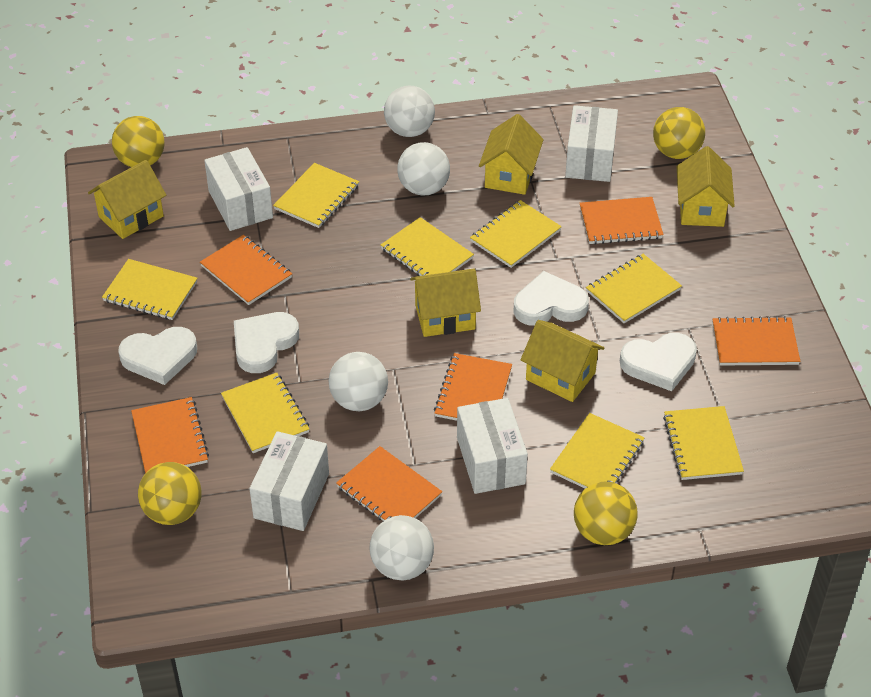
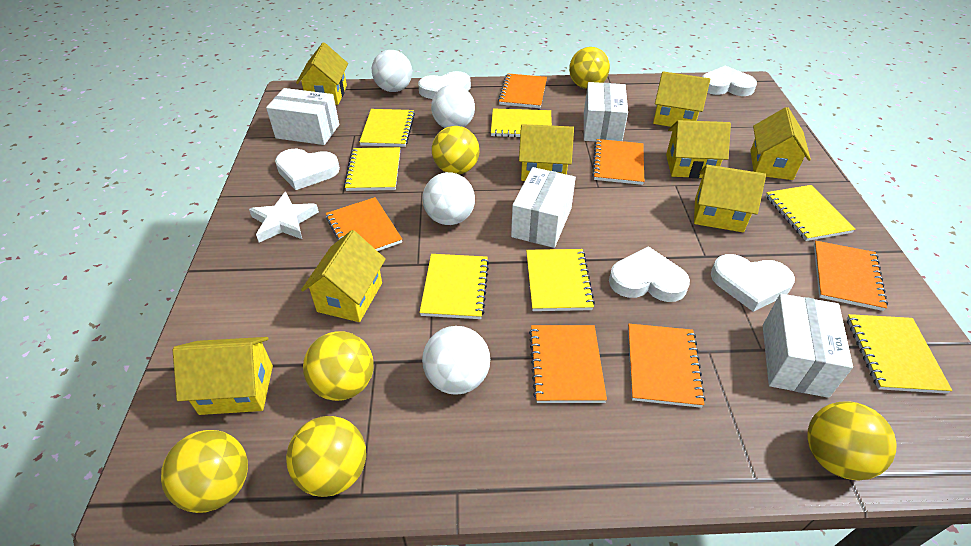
white heart: [118,327,197,385] [234,312,299,373] [513,271,589,326] [620,333,697,391] = 4 -> [275,149,340,190] [418,71,471,99] [609,246,690,302] [702,65,757,96] [711,254,795,312] = 5
white star: none = 0 -> [249,192,319,242] = 1
yellow ball: [112,116,165,167] [138,462,202,525] [574,481,638,545] [653,107,705,159] = 4 -> [161,430,248,513] [286,416,366,497] [303,331,374,401] [432,126,480,174] [569,47,610,89] [807,402,897,480] = 6
yellow house: [88,160,166,239] [410,268,481,337] [479,114,544,195] [521,320,604,402] [677,146,735,227] = 5 -> [173,337,273,415] [296,43,348,105] [301,230,386,322] [519,124,574,181] [653,72,710,127] [666,120,731,178] [694,165,766,232] [750,107,811,180] = 8
yellow notebook: [102,259,197,320] [221,373,309,453] [273,163,359,228] [381,217,474,276] [470,200,562,268] [550,413,645,489] [586,254,682,323] [663,406,744,480] = 8 -> [344,147,400,191] [359,109,415,147] [420,254,489,319] [491,109,552,137] [526,249,595,311] [766,185,855,241] [847,314,952,394] = 7

